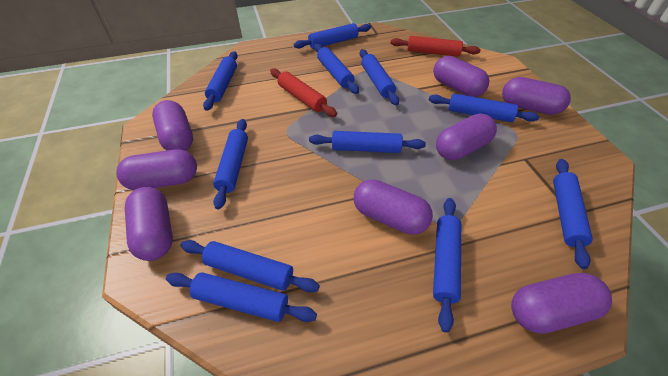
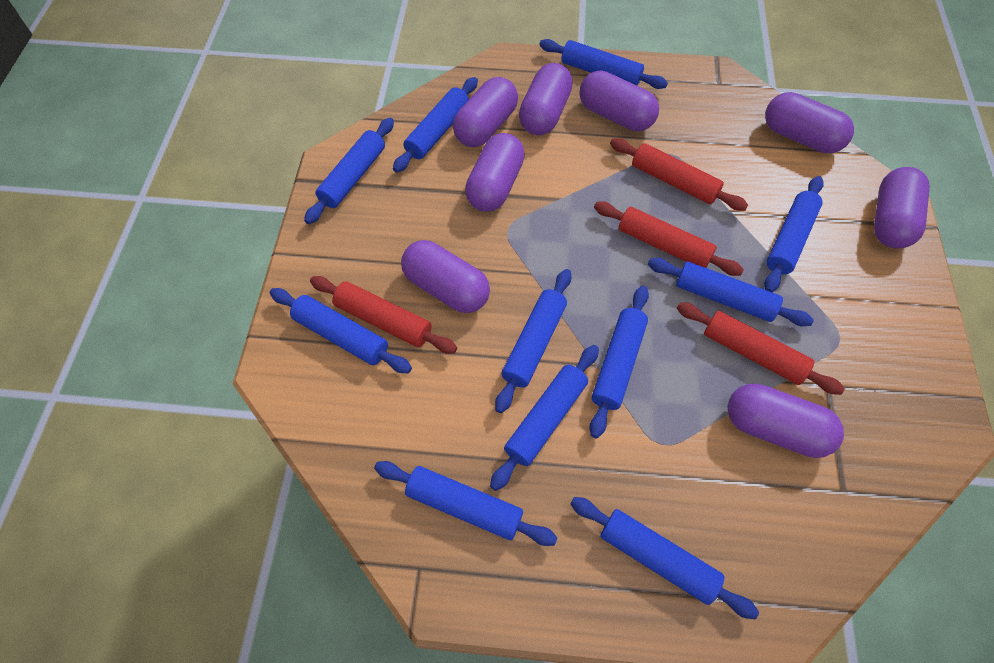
red rolling pin: [270,68,337,117] [391,36,481,57] = 2 -> [310,276,457,354] [594,201,744,276] [610,138,748,211] [677,302,845,395] = 4

